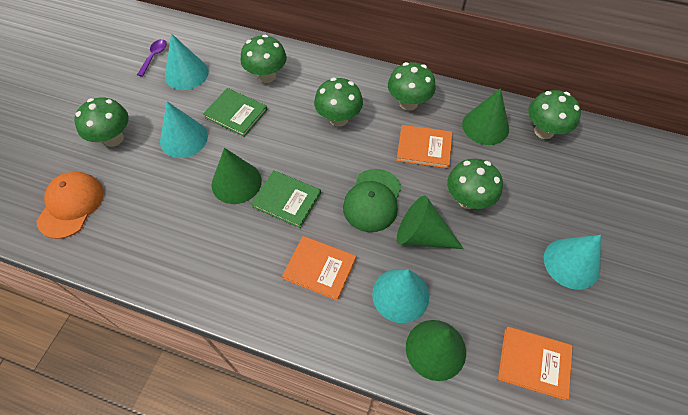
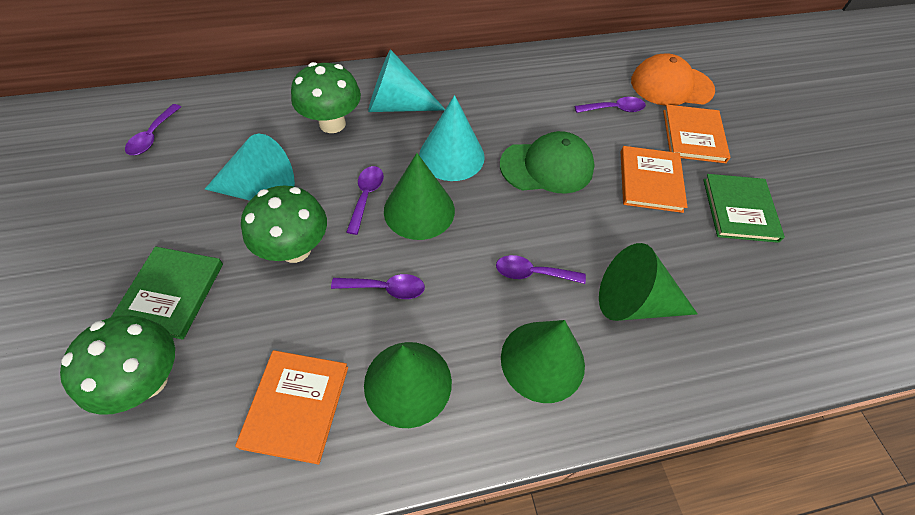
green mushroom: [74,97,129,147] [241,35,287,83] [314,78,363,127] [388,62,436,111] [447,159,503,209] [528,90,581,139] = 6 -> [60,315,175,415] [241,186,327,263] [291,62,361,133] = 3
purple spoon: [137,39,167,77] = 1 -> [125,104,181,155] [331,274,425,299] [346,166,384,235] [496,255,586,284] [575,97,646,113] = 5
turquoise cone: [160,101,208,158] [165,34,209,90] [372,269,429,323] [544,235,601,289] = 4 -> [205,134,295,201] [368,49,445,112] [419,95,485,181] = 3

